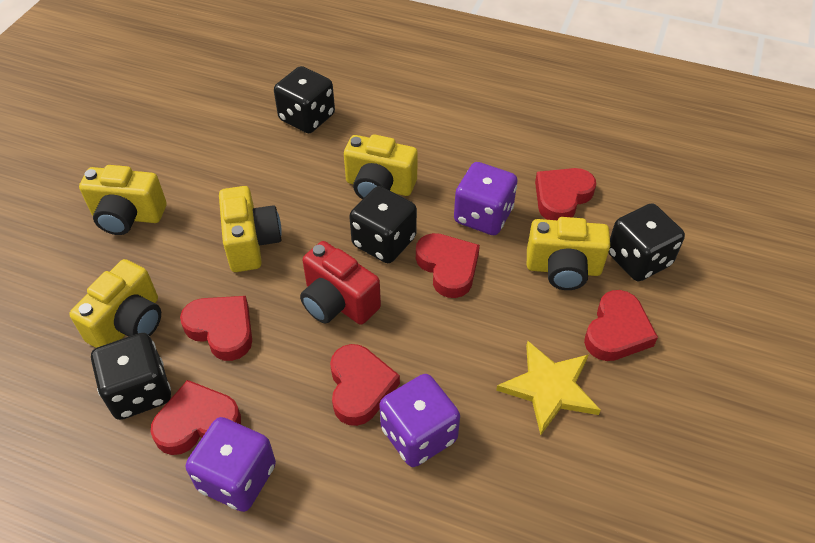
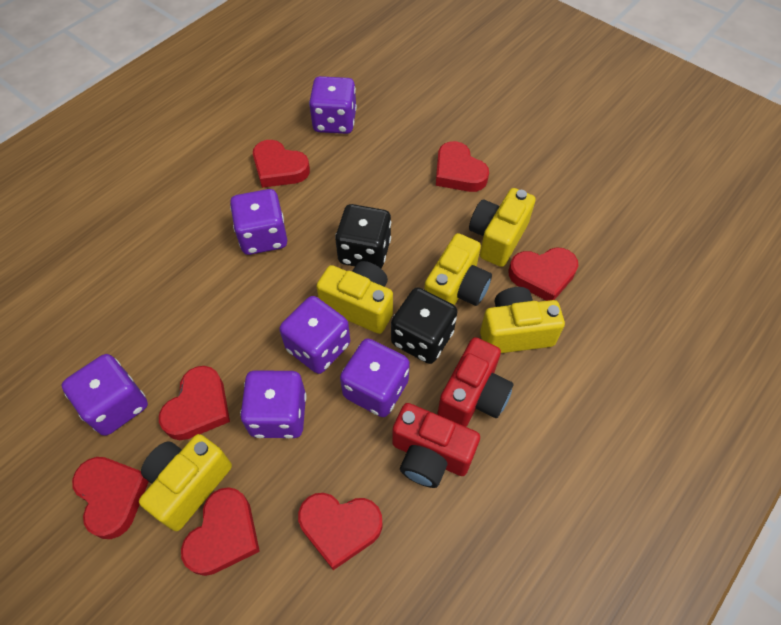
black dice: [91,333,171,420] [274,66,335,133] [349,186,417,263] [608,203,685,281] = 4 -> [335,204,391,268] [391,287,458,364] = 2
purple dice: [186,417,276,512] [379,374,460,467] [454,162,518,235] = 3 -> [62,354,148,436] [230,189,287,255] [240,370,306,438] [279,296,350,374] [309,76,357,134] [340,338,410,417] = 6
red camera: [300,241,381,325] = 1 -> [392,403,480,488] [438,337,514,427] = 2
red heart: [151,380,241,455] [180,296,252,361] [330,344,400,426] [416,233,480,298] [535,168,596,220] [584,290,658,361] = 6 -> [72,457,149,539] [159,366,230,440] [181,487,260,576] [253,140,310,188] [298,493,383,570] [436,141,489,192] [508,247,578,301] = 7
yellow star: [496,341,601,435] = 1 -> none = 0

